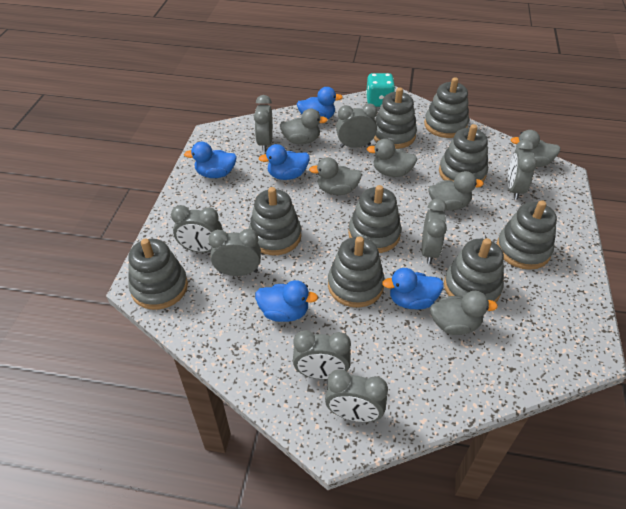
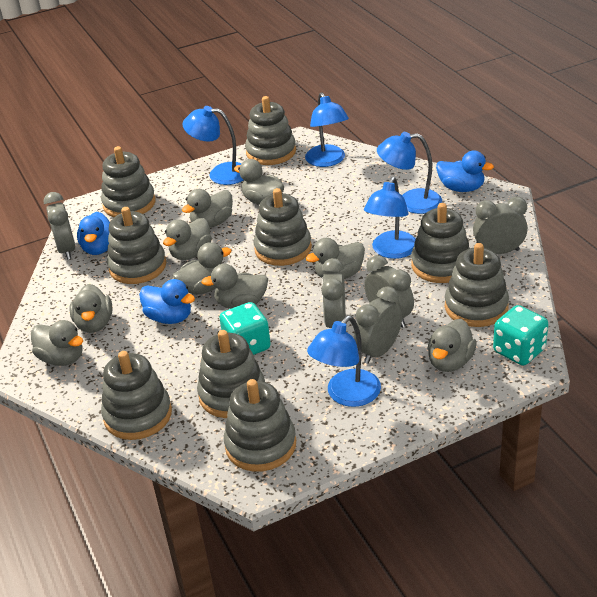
blue duck: [184,142,237,178] [255,280,318,322] [259,144,310,180] [297,87,343,119] [382,268,444,310] = 5 -> [77,212,110,255] [139,279,195,324] [436,150,494,192] = 3
blue lamp: none = 0 -> [182,106,243,185] [305,92,349,167] [307,316,381,407] [364,177,416,259] [377,132,442,214] = 5
grey clock: [171,205,223,253] [209,229,261,276] [254,95,273,152] [293,330,351,379] [325,369,388,422] [336,103,377,148] [422,199,447,264] [508,139,537,200] = 8 -> [44,192,76,260] [321,258,346,328] [354,286,402,364] [364,255,414,328] [473,197,528,254] = 5
grey duck: [280,109,328,144] [309,157,362,195] [367,139,417,177] [429,171,484,210] [430,291,498,335] [511,130,560,167] = 6 -> [31,320,83,366] [69,284,112,333] [163,218,212,260] [173,242,231,295] [182,189,233,228] [201,264,268,309] [234,159,284,205] [306,238,365,279] [427,319,477,372] = 9
turquoise dice: [366,73,395,107] = 1 -> [219,302,271,355] [493,305,548,366] = 2

